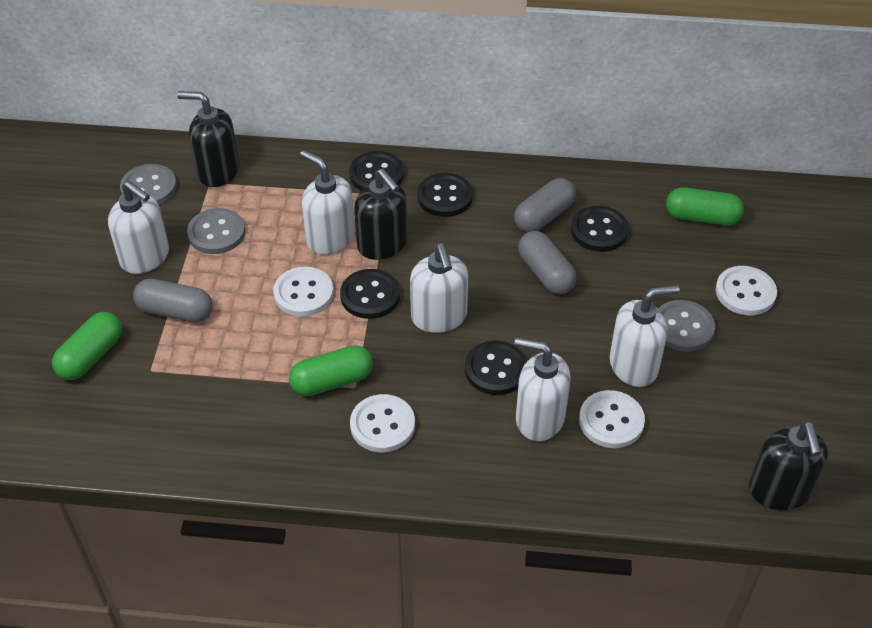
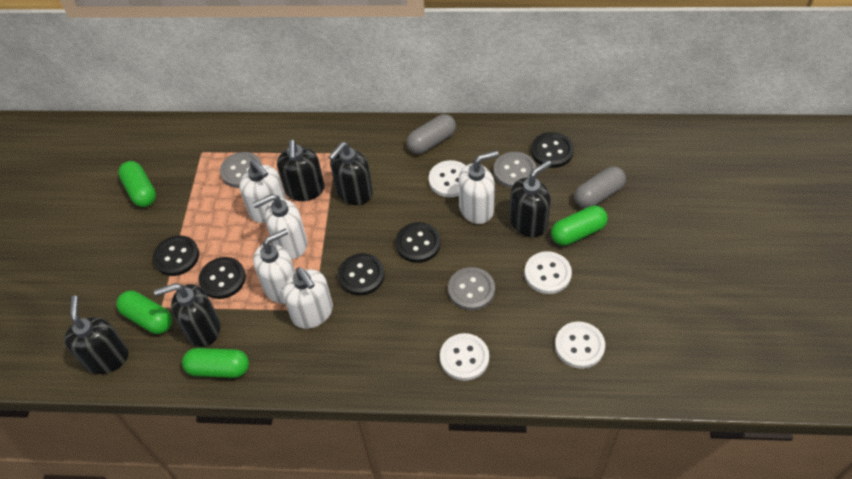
black soap dispenser: [177,91,239,187] [354,169,408,260] [749,421,828,510] = 3 -> [64,296,129,374] [154,283,220,347] [277,140,325,201] [329,142,373,205] [510,160,551,237] = 5
green capsule: [52,312,122,380] [289,345,373,396] [666,187,744,225] = 3 -> [116,291,172,334] [118,161,156,207] [182,348,249,378] [551,206,608,246] = 4
grey capsule: [133,279,213,322] [514,178,576,232] [518,231,577,294] = 3 -> [407,114,456,154] [574,167,626,208] = 2

